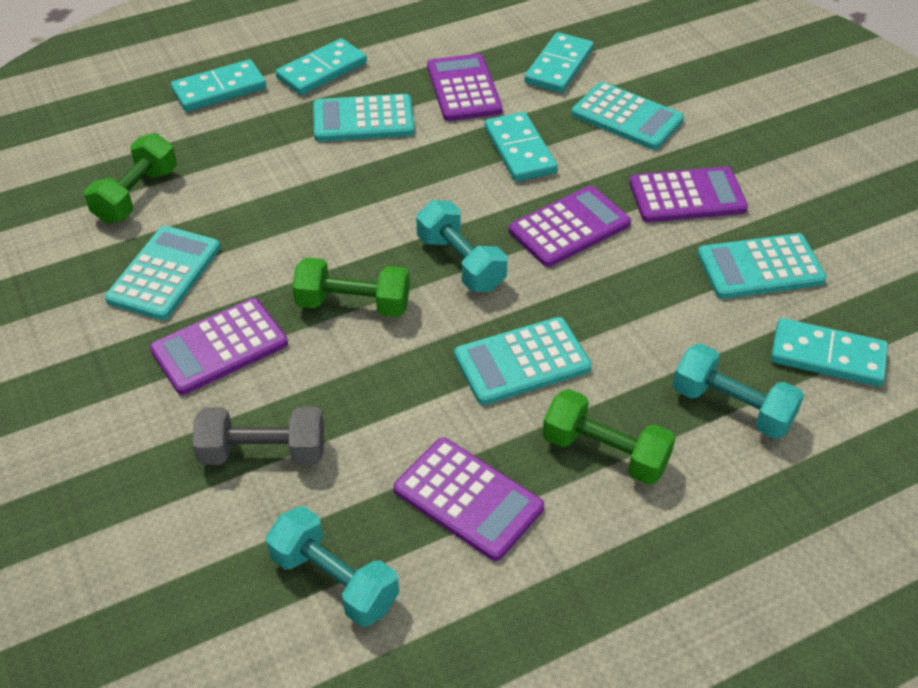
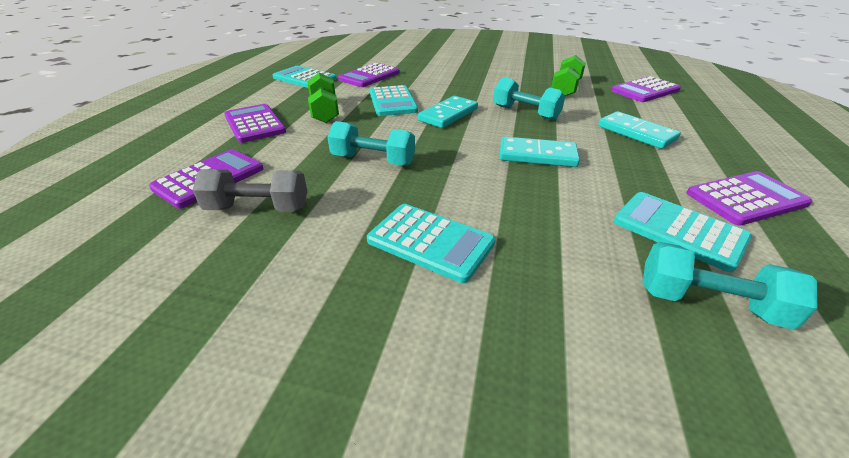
green dumbbell: [84,133,177,223] [292,257,410,317] [543,389,676,485] = 3 -> [308,73,339,123] [551,55,586,96] = 2
turquoise calculator: [105,226,220,320] [313,94,415,142] [454,317,592,405] [571,82,684,150] [697,233,827,299] = 5 -> [273,66,337,88] [367,204,496,283] [370,85,418,116] [614,192,752,272] = 4
turquoise domino: [171,59,266,112] [276,38,367,95] [484,112,558,182] [524,32,594,93] [771,318,888,387] = 5 -> [418,96,478,128] [499,136,580,167] [598,111,681,149] = 3

